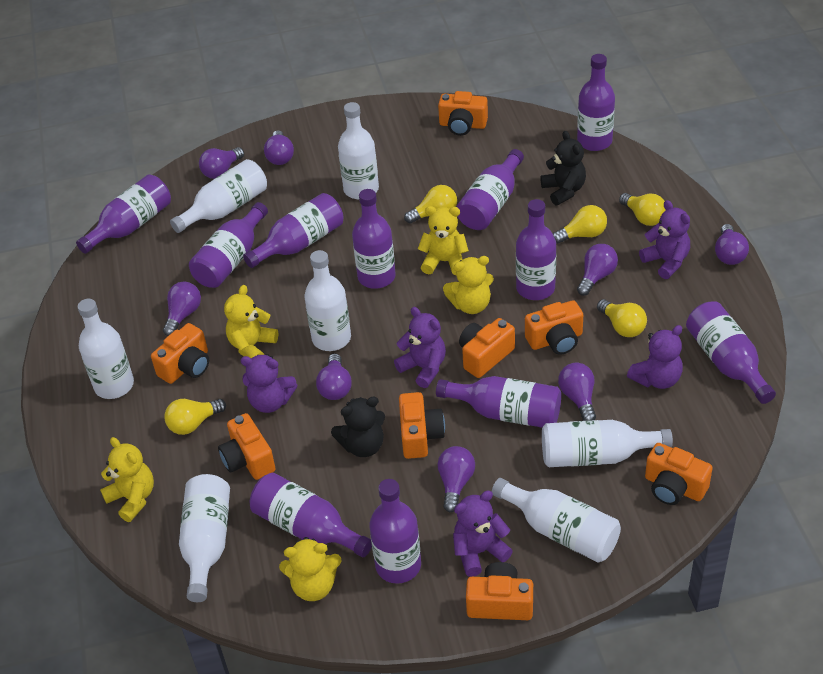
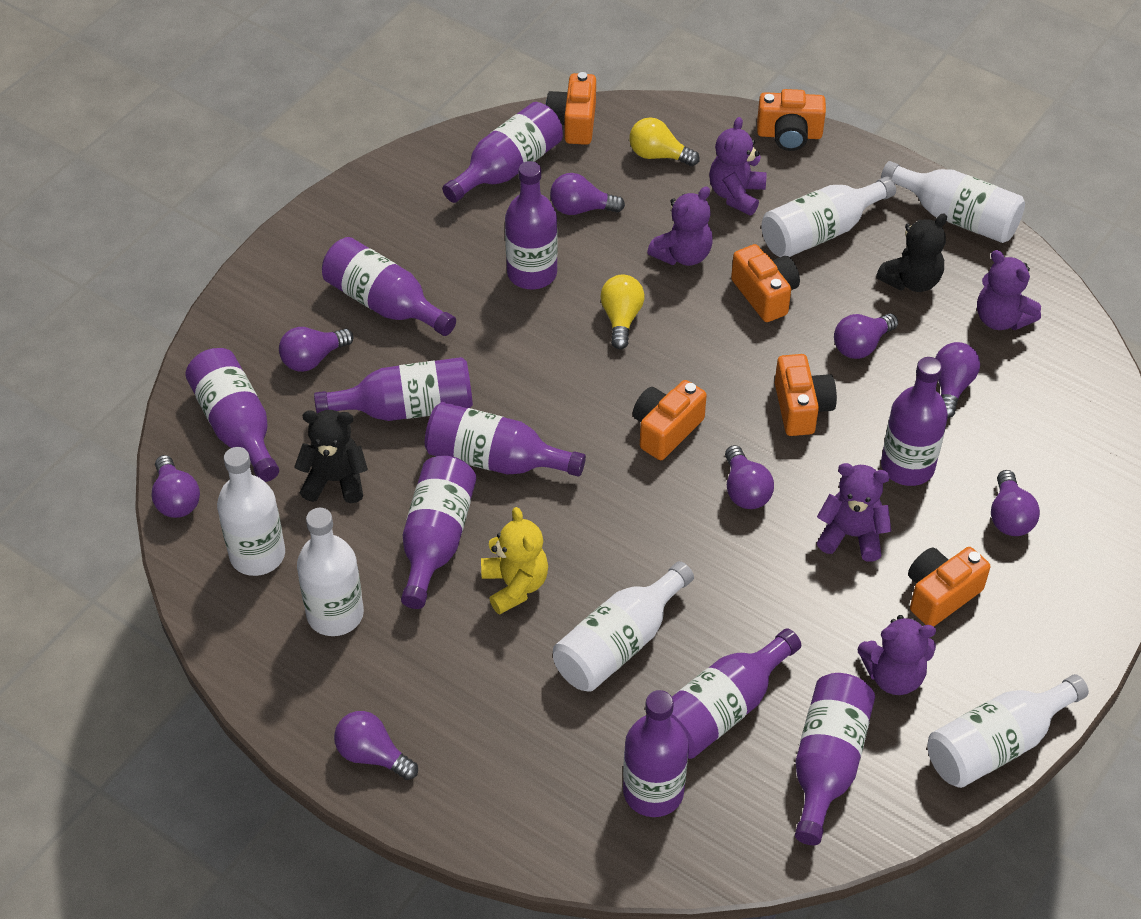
orange camera: [151,323,209,384] [218,413,276,480] [399,392,445,459] [438,91,488,136] [459,318,515,378] [466,562,533,620] [525,300,583,355] [645,443,713,505] = 8 -> [546,72,596,145] [633,380,707,460] [731,244,800,322] [757,89,826,151] [775,354,837,436] [908,547,990,627] = 6
white bottle: [78,299,134,399] [170,159,267,233] [179,474,230,602] [304,250,351,351] [338,102,379,199] [492,478,621,562] [542,420,673,467] = 7 -> [217,447,285,576] [297,508,364,636] [553,561,694,692] [761,176,896,257] [881,161,1025,243] [927,674,1089,788] = 6
yellow light bulb: [165,399,226,435] [404,185,457,223] [553,205,607,244] [597,299,647,337] [619,193,666,226] = 5 -> [600,275,644,349] [629,117,700,166] = 2
yellow teddy bear: [100,437,154,522] [224,285,278,358] [279,537,342,601] [418,206,469,275] [443,256,494,314] = 5 -> [481,507,548,615] = 1

